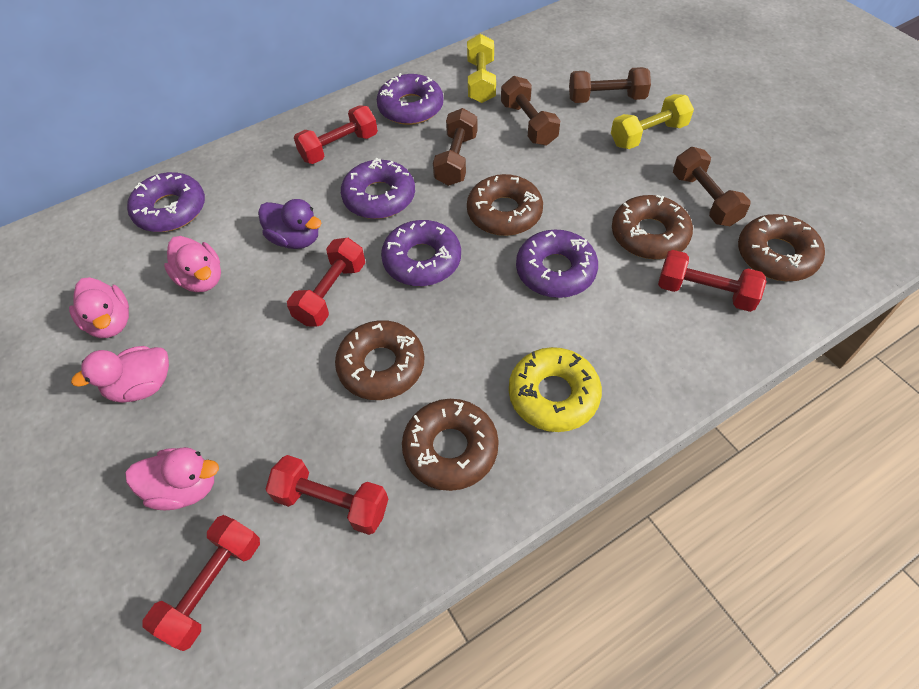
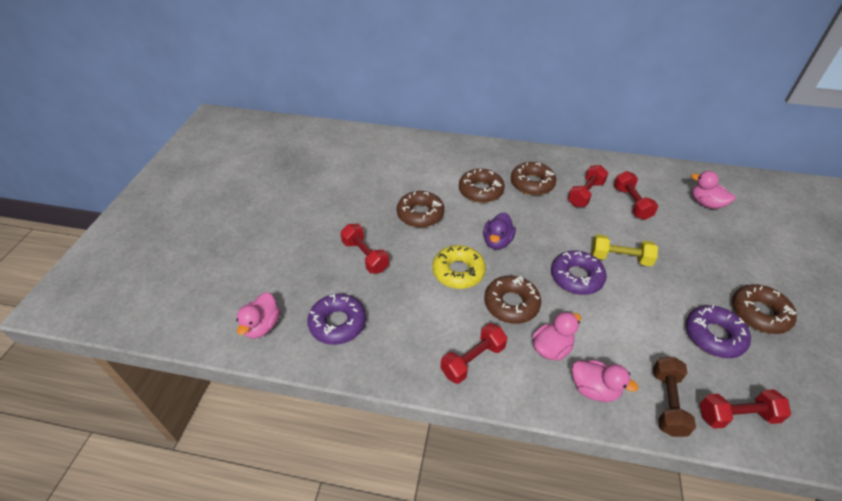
brown dumbbell: [433,108,477,186] [501,76,560,146] [569,67,651,103] [673,147,751,226] = 4 -> [653,357,696,437] = 1
purple donut: [127,172,205,232] [341,158,415,219] [377,73,444,125] [381,220,461,286] [516,229,598,298] = 5 -> [307,294,366,345] [551,250,607,295] [686,304,751,358] = 3
yellow dumbbell: [467,34,496,103] [611,94,694,149] = 2 -> [591,234,658,266] = 1

